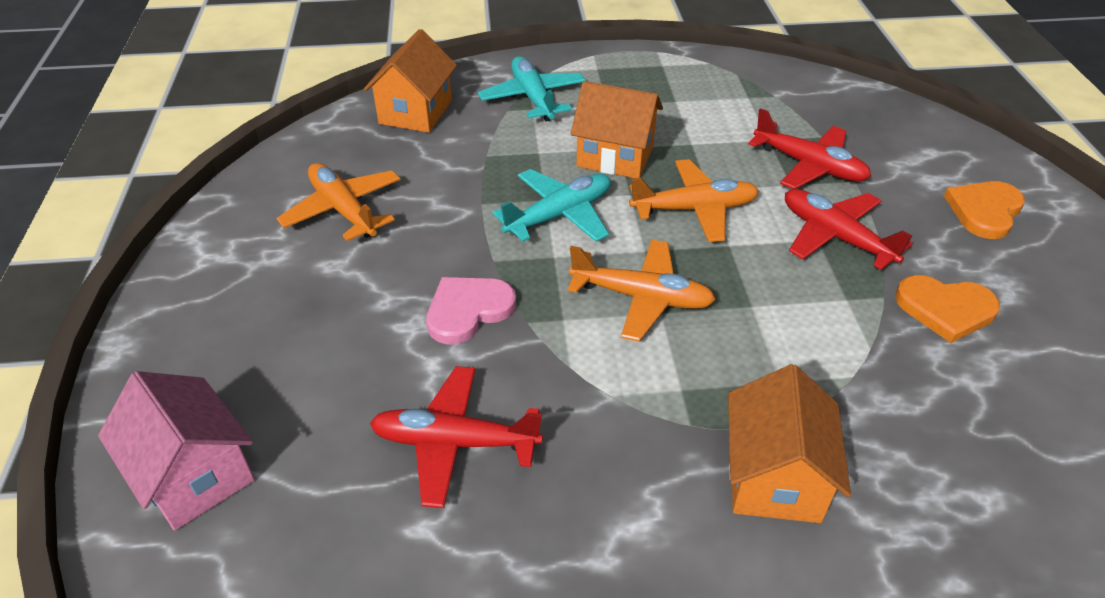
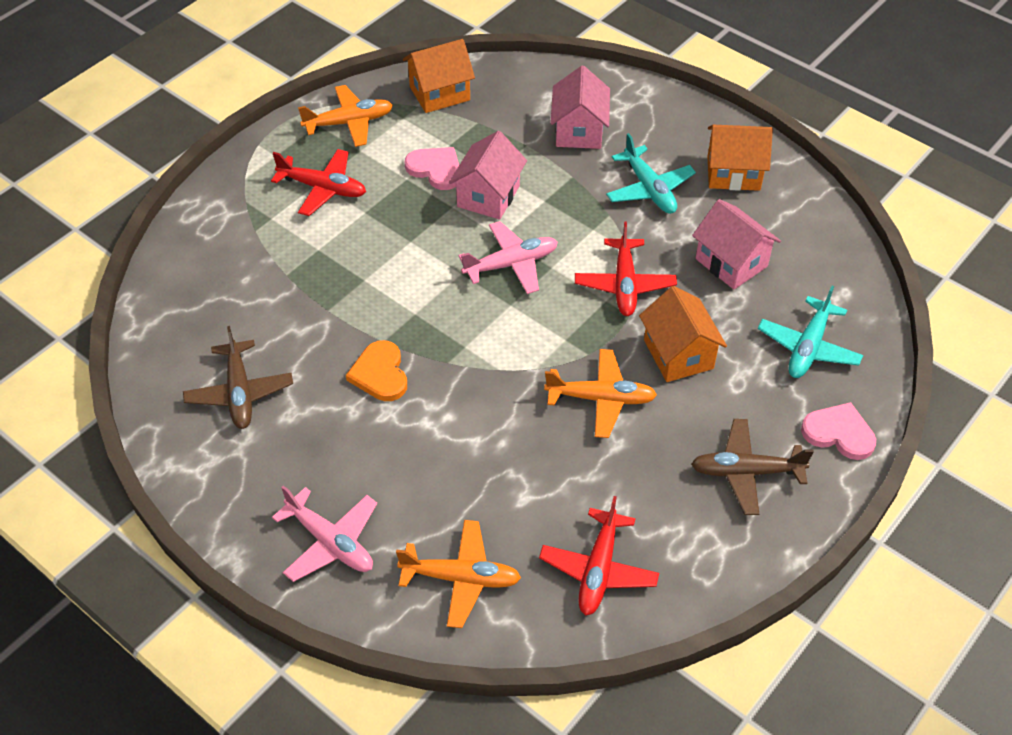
brown plane: none = 0 -> [183,326,293,429] [691,419,814,515] = 2
orange heart: [895,275,1000,343] [944,181,1025,239] = 2 -> [346,340,407,401] = 1
pink heart: [426,277,516,345] = 1 -> [405,147,459,190] [801,402,876,460] = 2
pink house: [98,371,255,530] = 1 -> [449,131,527,220] [550,66,610,149] [692,199,781,289] = 3
pink plane: none = 0 -> [272,485,377,582] [458,221,558,294] = 2

